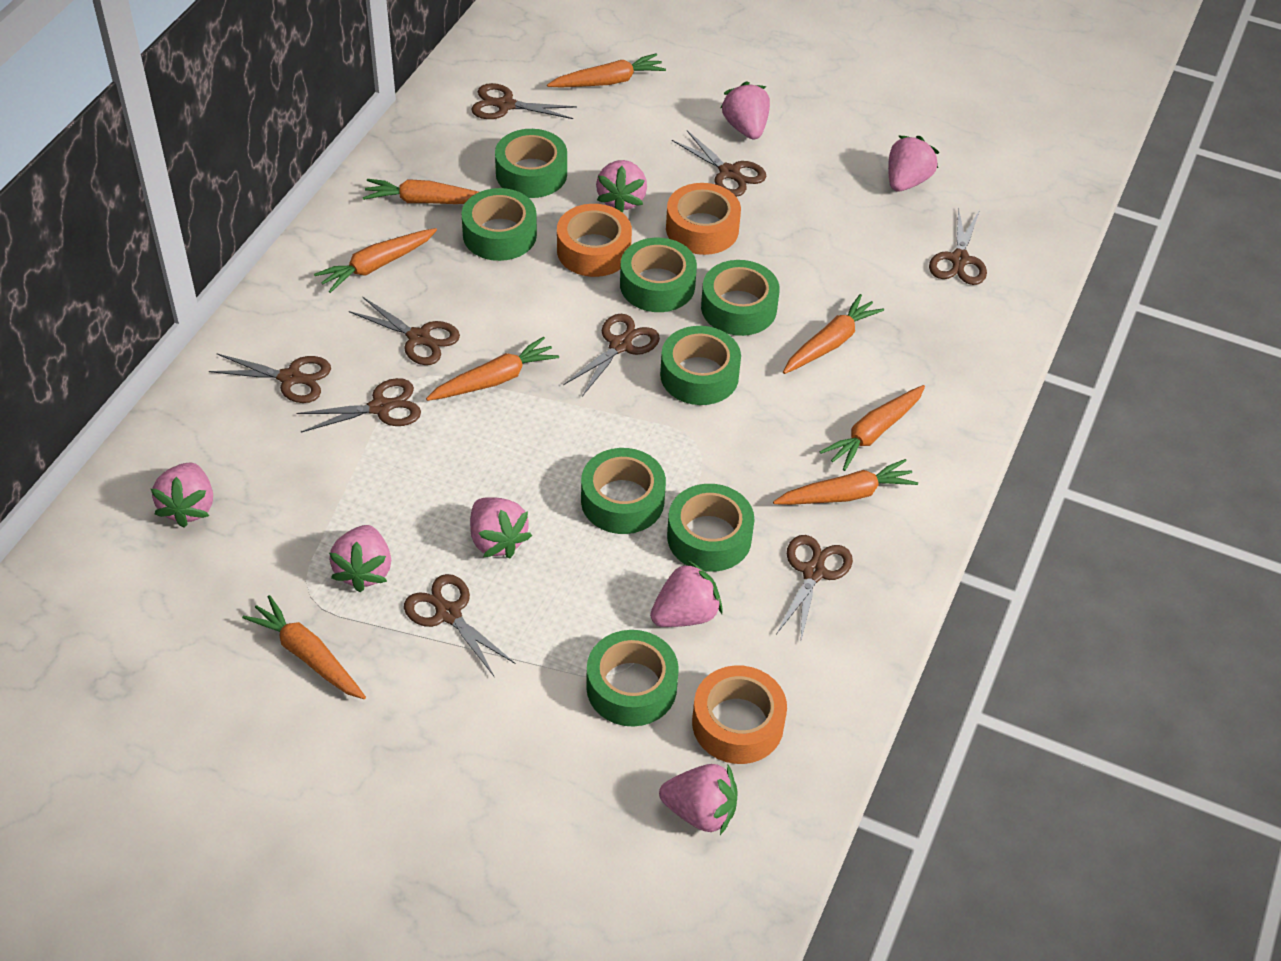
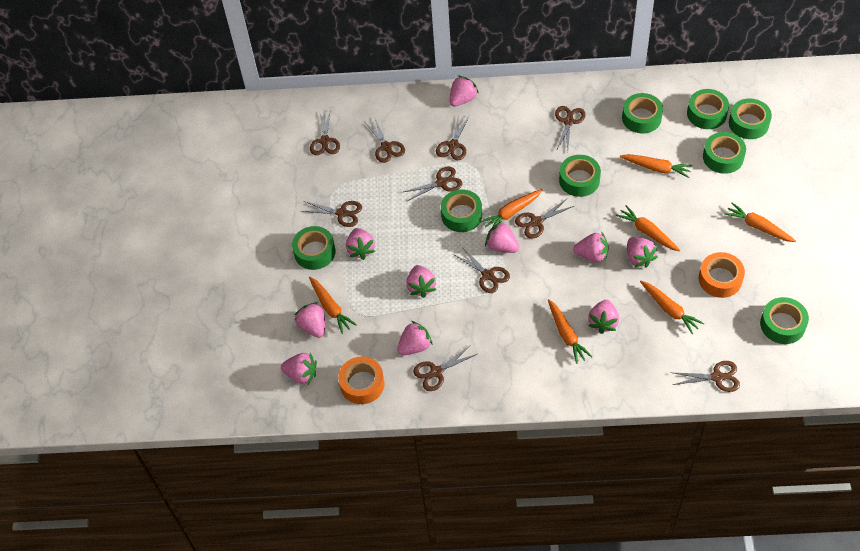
brown scissors: [209,353,331,403] [296,378,421,433] [349,297,460,365] [404,574,515,677] [471,83,577,119] [563,314,660,396] [672,130,766,197] [776,535,853,640] [929,207,987,285] = 9 -> [301,201,362,227] [310,109,340,155] [365,119,405,163] [403,167,463,202] [413,345,477,391] [436,114,470,160] [453,246,510,293] [515,198,574,239] [555,106,586,151] [673,361,740,392] = 10
orange carrot: [242,595,366,699] [314,228,437,293] [363,179,478,204] [426,337,559,401] [547,53,666,87] [773,459,918,505] [783,294,884,374] [820,385,925,471] = 8 -> [309,277,357,334] [480,189,543,227] [548,299,593,364] [616,205,680,252] [620,154,692,178] [640,281,704,334] [724,203,796,242] = 7
orange tape: [557,204,632,277] [666,183,741,255] [692,666,787,764] = 3 -> [338,357,385,404] [699,252,745,298] = 2
pink strawberry: [151,462,213,528] [329,525,391,592] [470,497,532,558] [596,160,647,212] [650,560,723,627] [659,764,738,835] [721,82,770,140] [888,135,939,191] = 8 -> [281,353,317,384] [295,302,325,338] [346,228,375,260] [397,321,433,355] [406,265,437,298] [450,75,479,107] [485,221,519,253] [573,232,609,262] [588,300,619,334] [627,237,658,268] = 10

